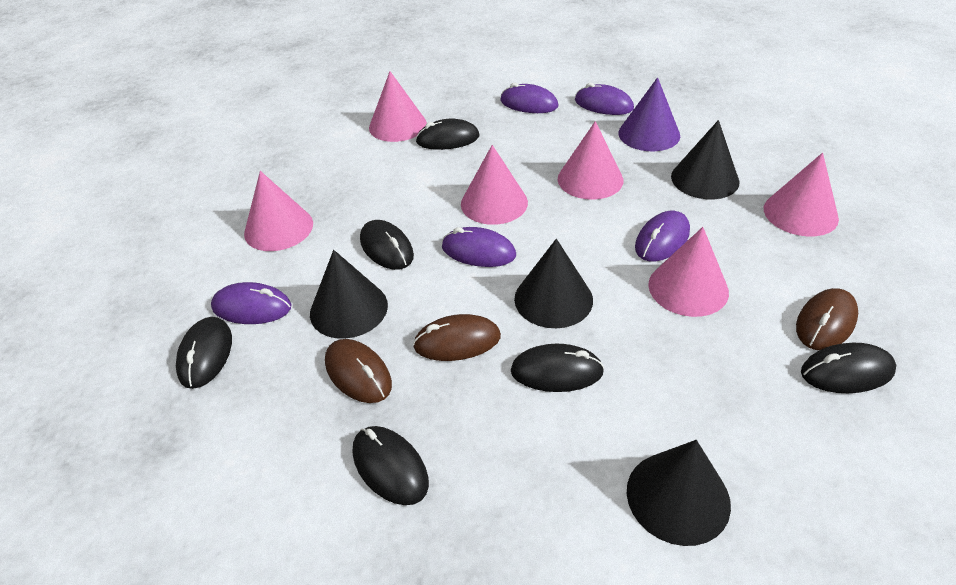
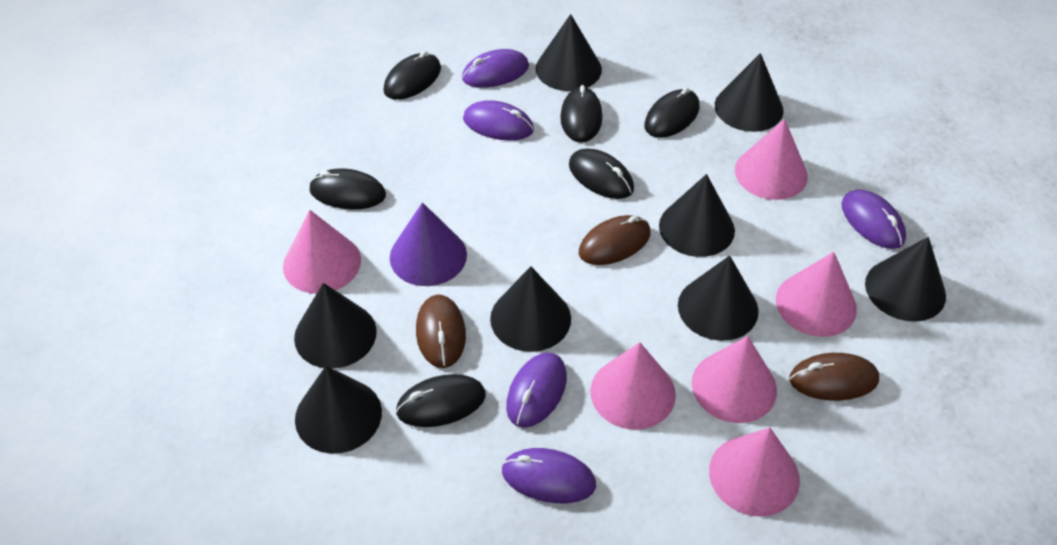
black cone: [310,250,388,339] [514,239,593,328] [627,440,731,546] [671,120,740,199] = 4 -> [294,283,377,369] [295,366,382,454] [490,266,571,352] [536,14,602,91] [659,174,735,257] [678,255,759,341] [715,53,784,132] [865,237,946,322] = 8

